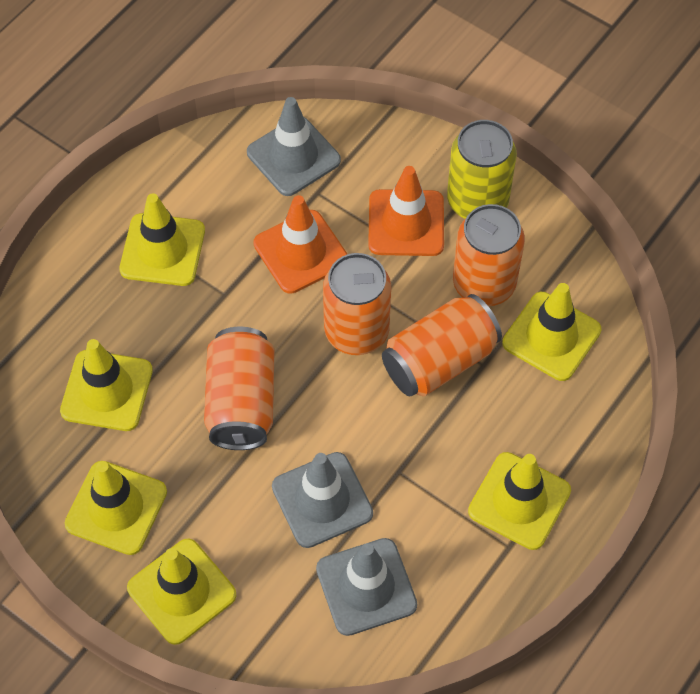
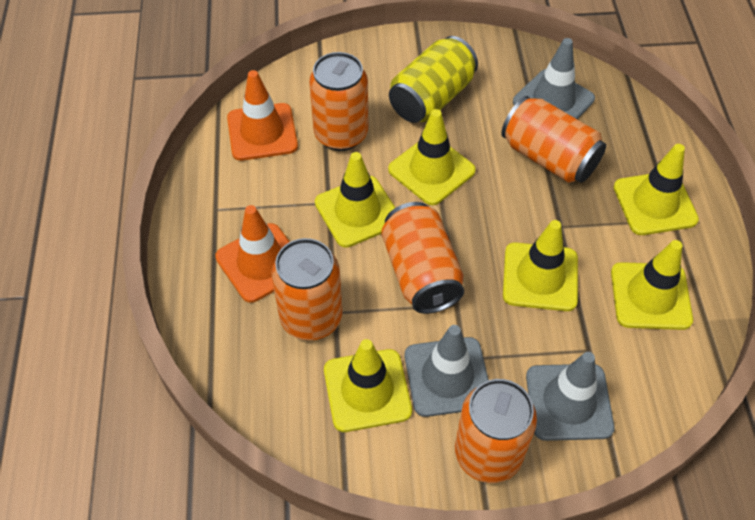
orange can: [204,327,275,450] [323,253,391,355] [382,294,502,397] [453,204,525,306] = 4 -> [272,238,343,341] [309,52,369,151] [381,202,464,314] [455,379,537,483] [501,96,606,183] = 5

